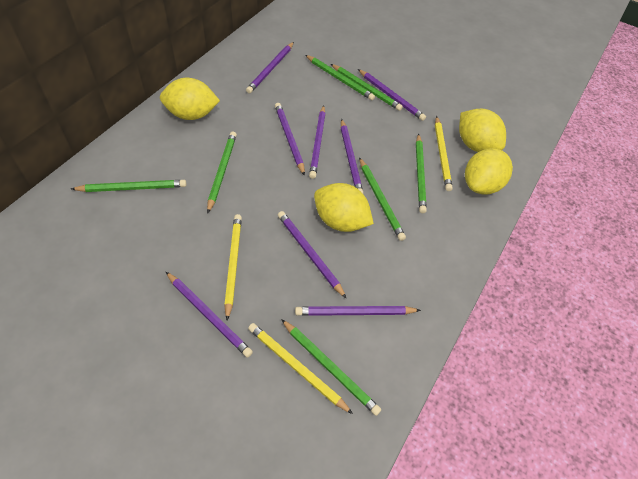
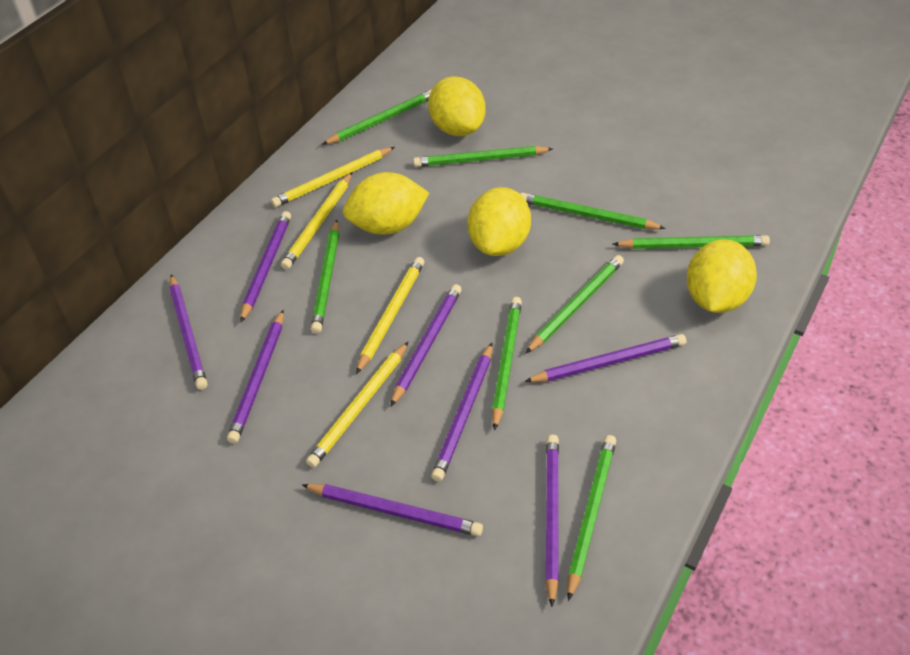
green pencil: [71,180,186,192] [207,132,237,214] [281,319,381,416] [305,55,375,100] [331,64,403,111] [359,157,406,241] [416,134,427,213] = 7 -> [311,220,339,334] [322,89,432,145] [413,146,553,167] [492,297,522,431] [520,193,666,229] [525,255,624,354] [567,435,616,601] [613,235,770,249] = 8
yellow pencil: [224,214,242,320] [248,323,353,414] [435,116,453,191] = 3 -> [271,147,395,207] [281,172,352,270] [306,342,408,468] [356,257,424,374] = 4

